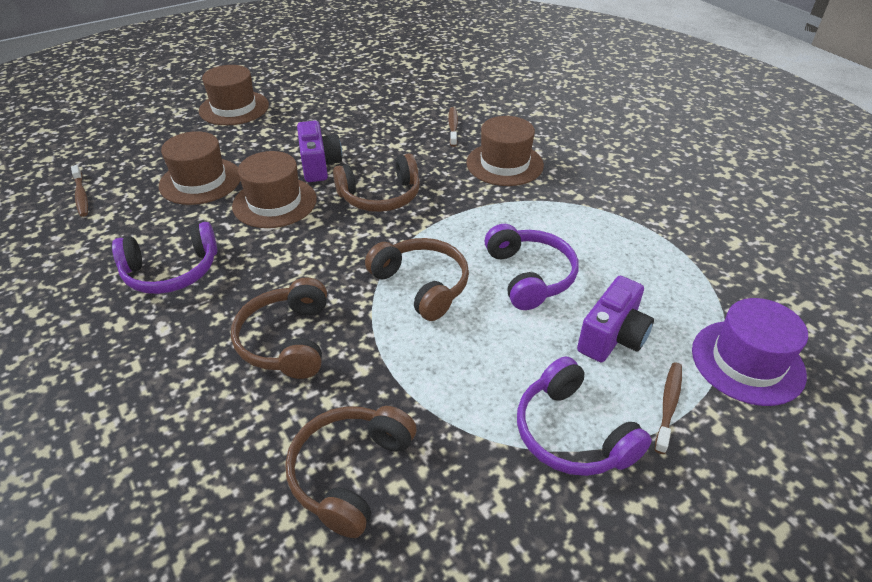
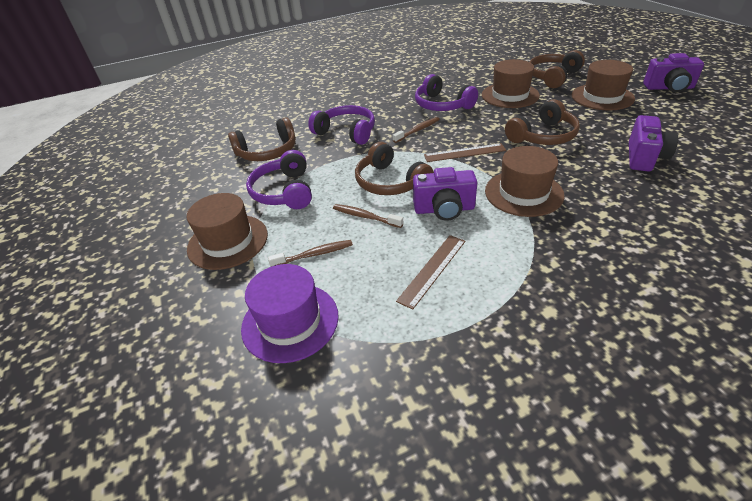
brown ruler: none = 0 -> [396,235,465,310] [424,143,506,162] = 2
purple camera: [297,121,342,182] [577,276,654,362] = 2 -> [413,167,477,221] [629,115,678,172] [643,53,704,93] = 3

